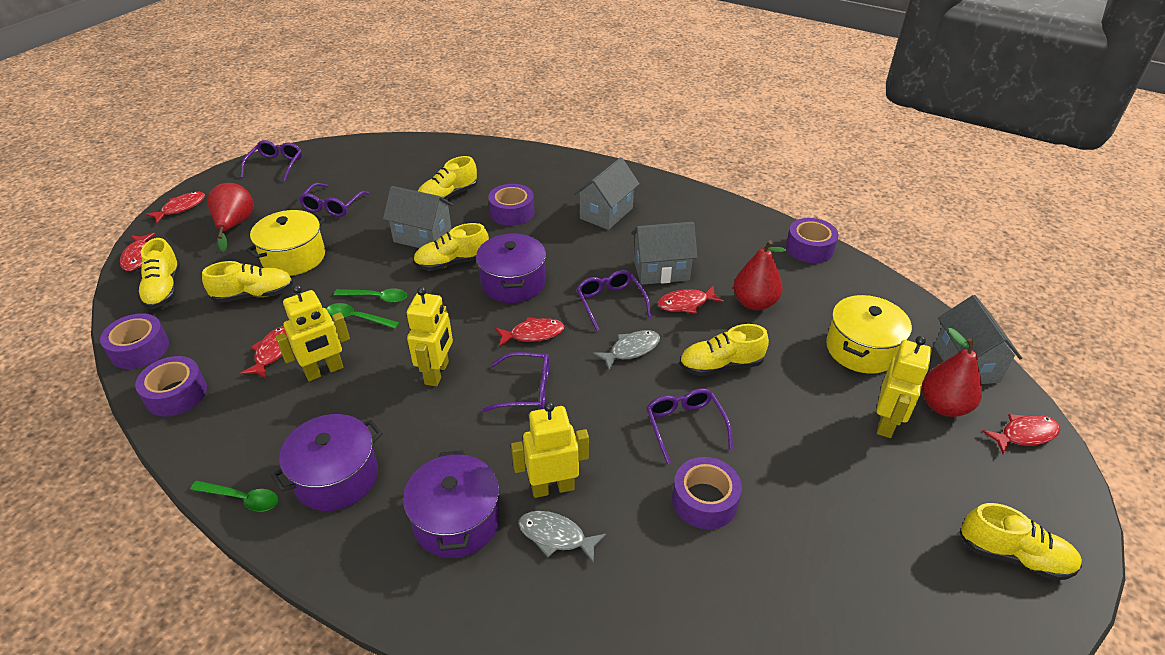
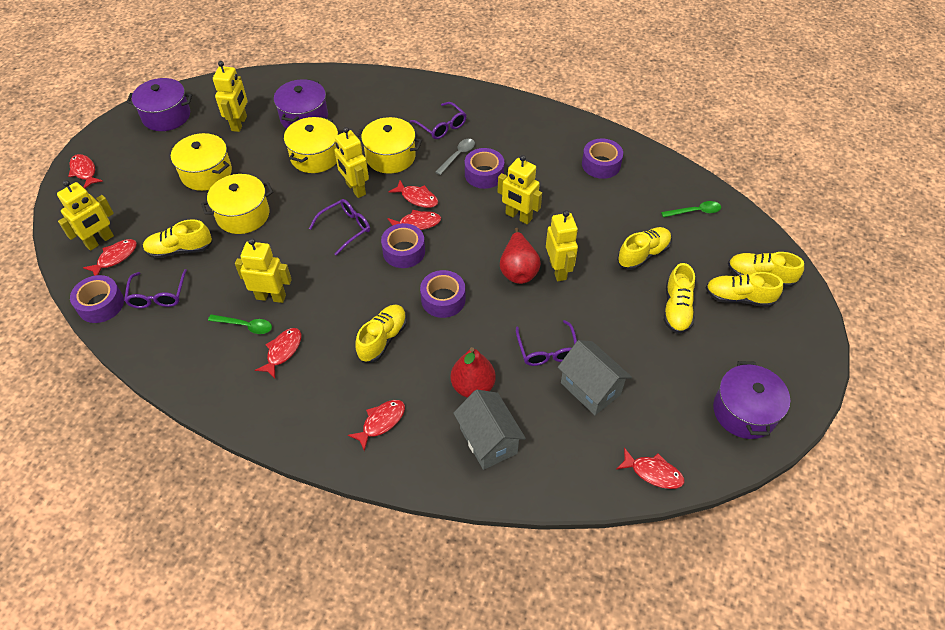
green spoon: [190,481,278,512] [326,303,400,329] [334,288,407,303] = 3 -> [208,314,272,334] [661,201,721,217] = 2
grey fish: [519,511,606,564] [593,330,660,370] = 2 -> none = 0
grey house: [383,186,453,248] [574,157,640,230] [631,222,697,285] [934,295,1022,384] = 4 -> [453,390,526,470] [558,340,632,415] = 2
grey spoon: none = 0 -> [435,139,475,175] = 1
purple glasses: [241,140,302,182] [299,183,369,217] [482,352,549,412] [577,270,651,331] [646,388,733,464] = 5 -> [124,269,187,309] [309,199,370,256] [410,102,467,139] [516,320,577,366] = 4
red fish: [120,233,156,271] [146,192,205,223] [240,326,290,378] [495,317,564,347] [658,285,724,314] [982,414,1060,454] = 6 -> [68,154,103,189] [83,239,137,276] [255,328,302,379] [348,400,405,451] [387,210,441,230] [389,180,438,208] [617,448,684,489] = 7
red pear: [207,183,254,252] [733,240,786,310] [922,328,982,417] = 3 -> [451,347,496,398] [500,228,541,284] = 2
yellow pot: [246,210,325,276] [826,295,912,374] = 2 -> [171,133,232,191] [201,174,273,234] [284,117,338,173] [357,117,422,174] = 4
yellow robot: [276,285,350,381] [407,287,453,386] [511,402,589,498] [876,336,932,438] = 4 -> [57,180,114,251] [213,61,248,132] [235,238,292,303] [335,127,369,198] [498,155,542,224] [546,210,578,281] = 6

